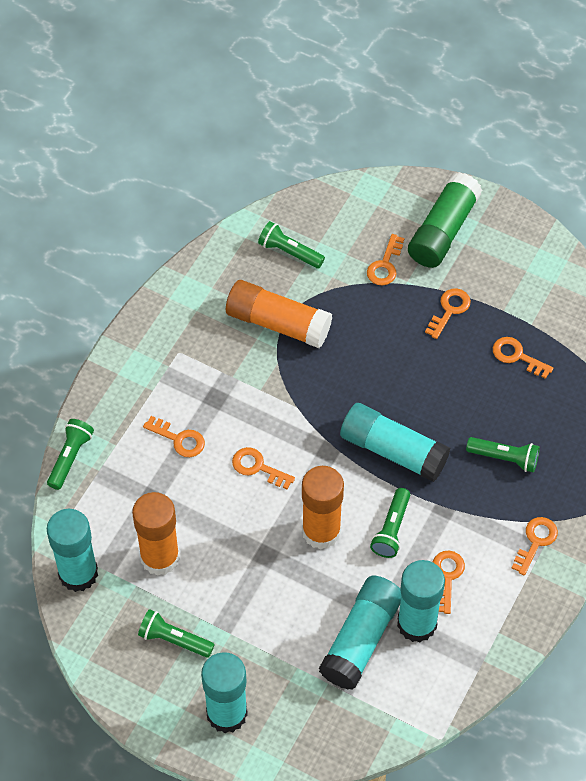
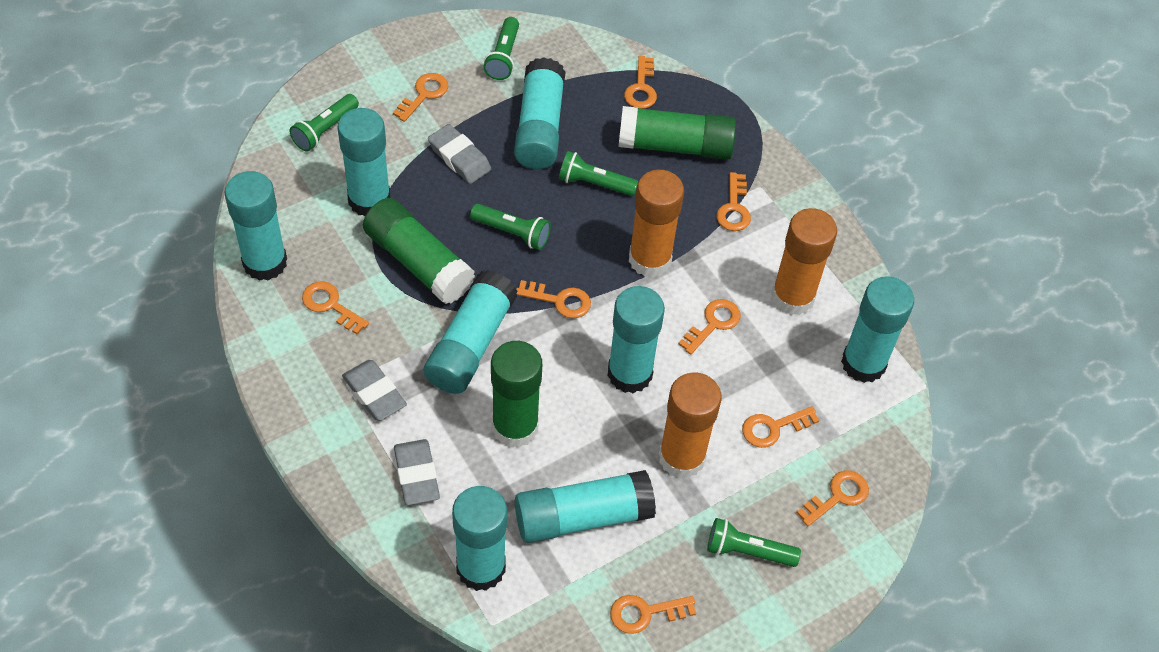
green glue stick: [408,172,482,268] = 1 -> [363,198,475,304] [491,341,542,448] [618,106,736,160] = 3
grey eraser: none = 0 -> [342,360,407,421] [394,439,440,505] [428,124,491,184] = 3
orange key: [143,416,205,457] [232,447,295,490] [367,234,404,286] [425,289,471,339] [433,551,465,614] [493,337,553,379] [512,517,558,575] = 7 -> [302,281,369,334] [393,73,449,122] [516,280,591,318] [610,595,696,634] [624,56,657,109] [678,299,741,355] [717,172,751,231] [742,406,819,448] [797,470,869,527] = 9
turquoise glue stick: [47,509,98,592] [201,652,248,733] [319,576,401,690] [340,403,450,482] [397,560,445,642] = 5 -> [225,171,287,281] [337,108,390,216] [424,270,518,394] [452,486,507,591] [514,57,566,169] [515,470,656,543] [607,286,665,393] [841,276,914,383] = 8

